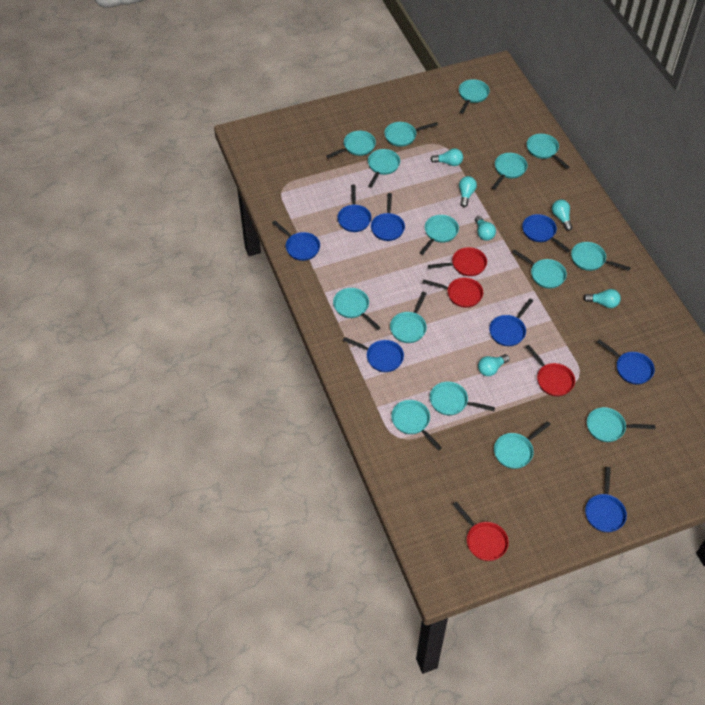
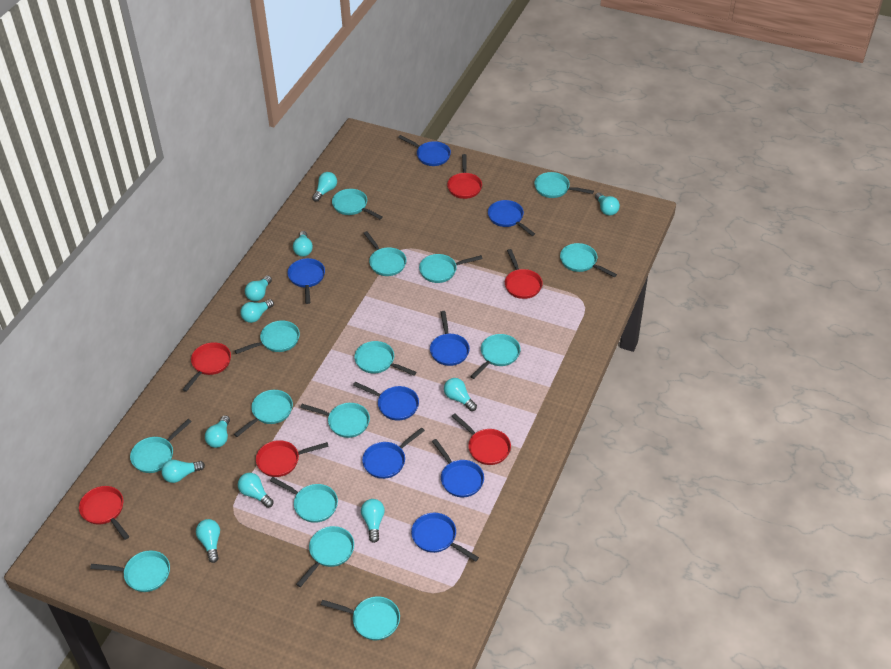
red pan: [423,277,483,308] [428,247,487,276] [453,502,509,561] [526,345,575,396] = 4 -> [79,486,130,540] [182,342,231,392] [256,440,329,477] [447,154,482,199] [451,414,511,465] [505,249,543,299] = 6
turquoise light bulb: [431,148,463,166] [459,176,477,207] [475,216,496,241] [478,354,510,376] [552,200,572,231] [583,289,621,308] = 6 -> [161,460,205,483] [196,519,220,563] [205,415,230,448] [238,473,274,508] [240,299,274,323] [245,275,272,301] [293,231,313,257] [312,172,337,202] [361,499,385,543] [444,378,477,411] [595,193,620,216] = 11

